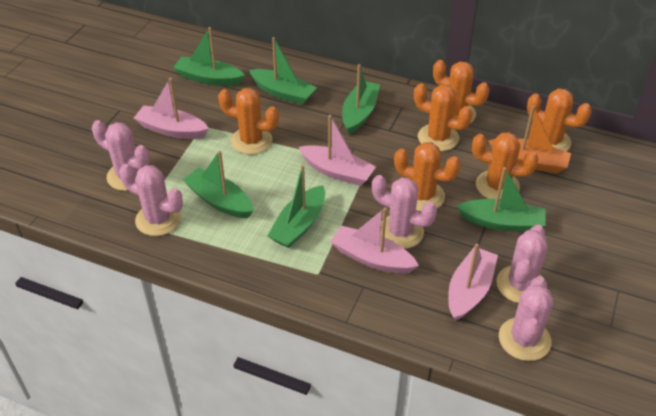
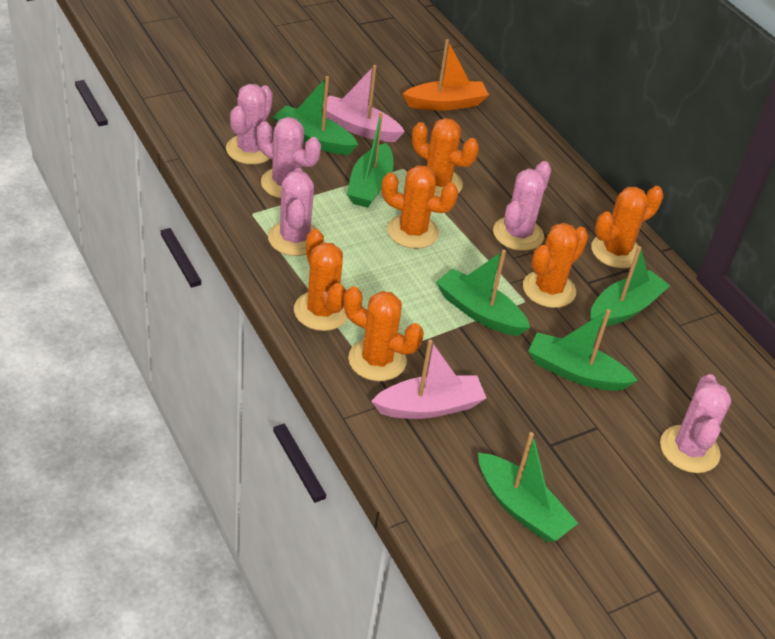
pink boat: [134,78,209,139] [299,115,376,186] [330,208,419,274] [448,244,498,321] = 4 -> [322,65,405,142] [371,340,486,419] = 2

